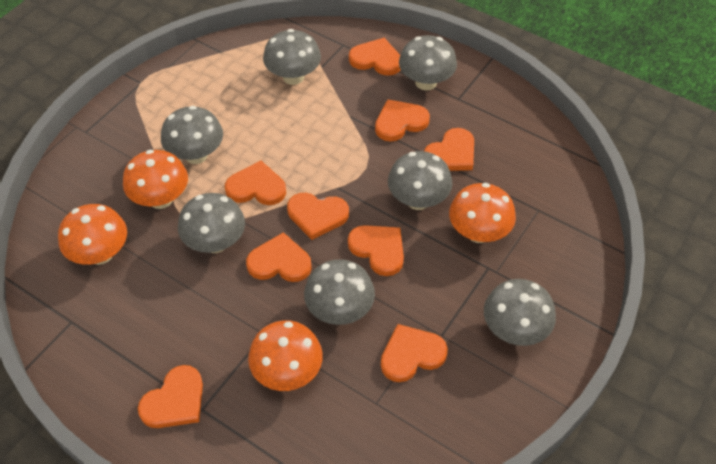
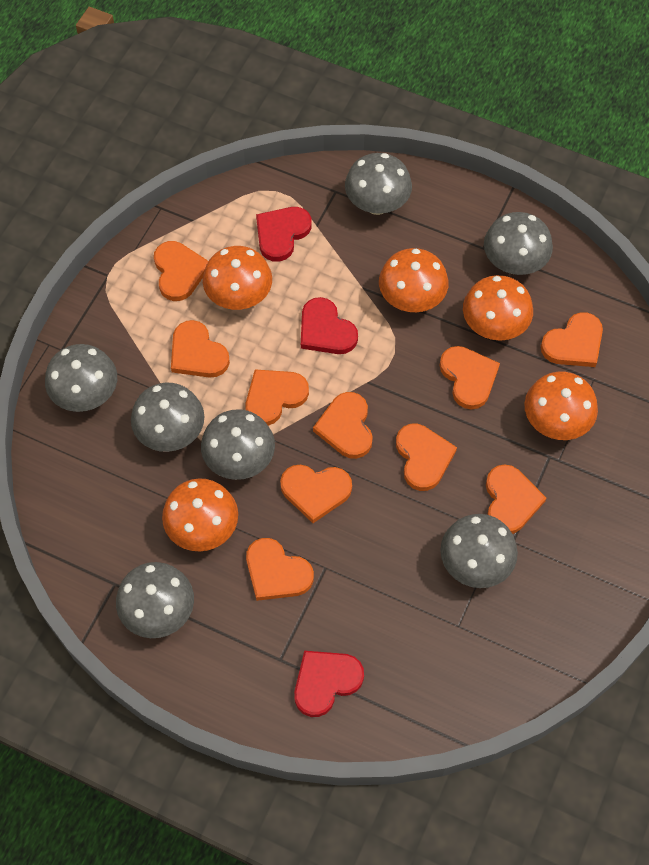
orange heart: [138,365,203,428] [225,160,286,205] [246,232,312,282] [287,193,349,240] [348,225,404,276] [349,38,401,76] [375,99,430,142] [381,324,448,382] [424,128,474,171] = 9 -> [154,241,208,301] [171,320,230,378] [245,369,309,426] [246,538,314,601] [280,465,352,523] [313,392,373,459] [396,424,457,491] [440,346,500,409] [486,465,546,534] [541,312,603,367] = 10
orange mushroom: [58,204,127,265] [123,150,188,209] [248,320,323,391] [449,183,516,243] = 4 -> [162,478,238,551] [203,246,272,310] [379,248,448,312] [463,275,533,341] [524,372,598,440] = 5
red heart: none = 0 -> [256,207,312,262] [294,651,364,717] [301,297,358,354] = 3

